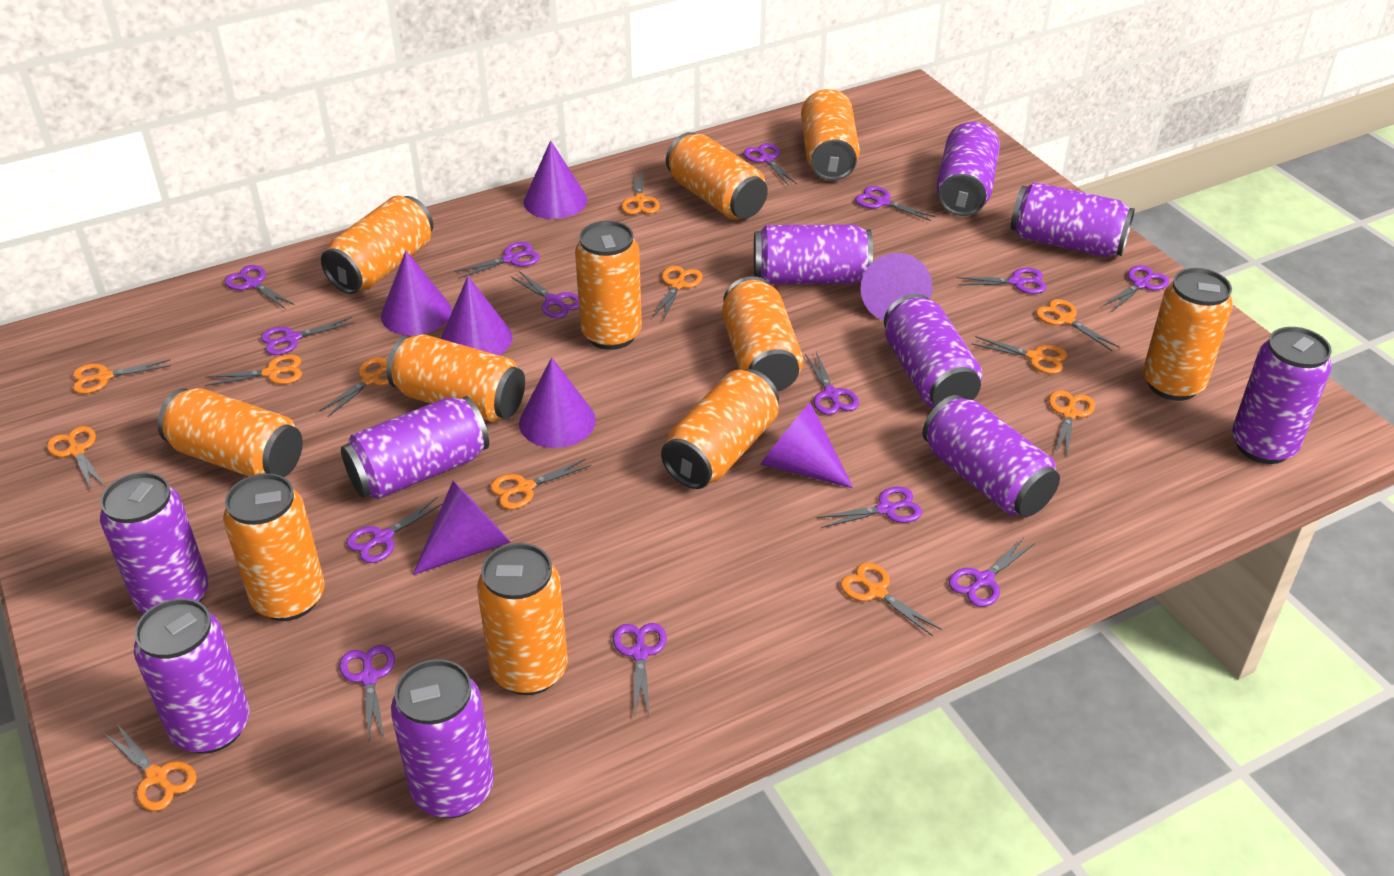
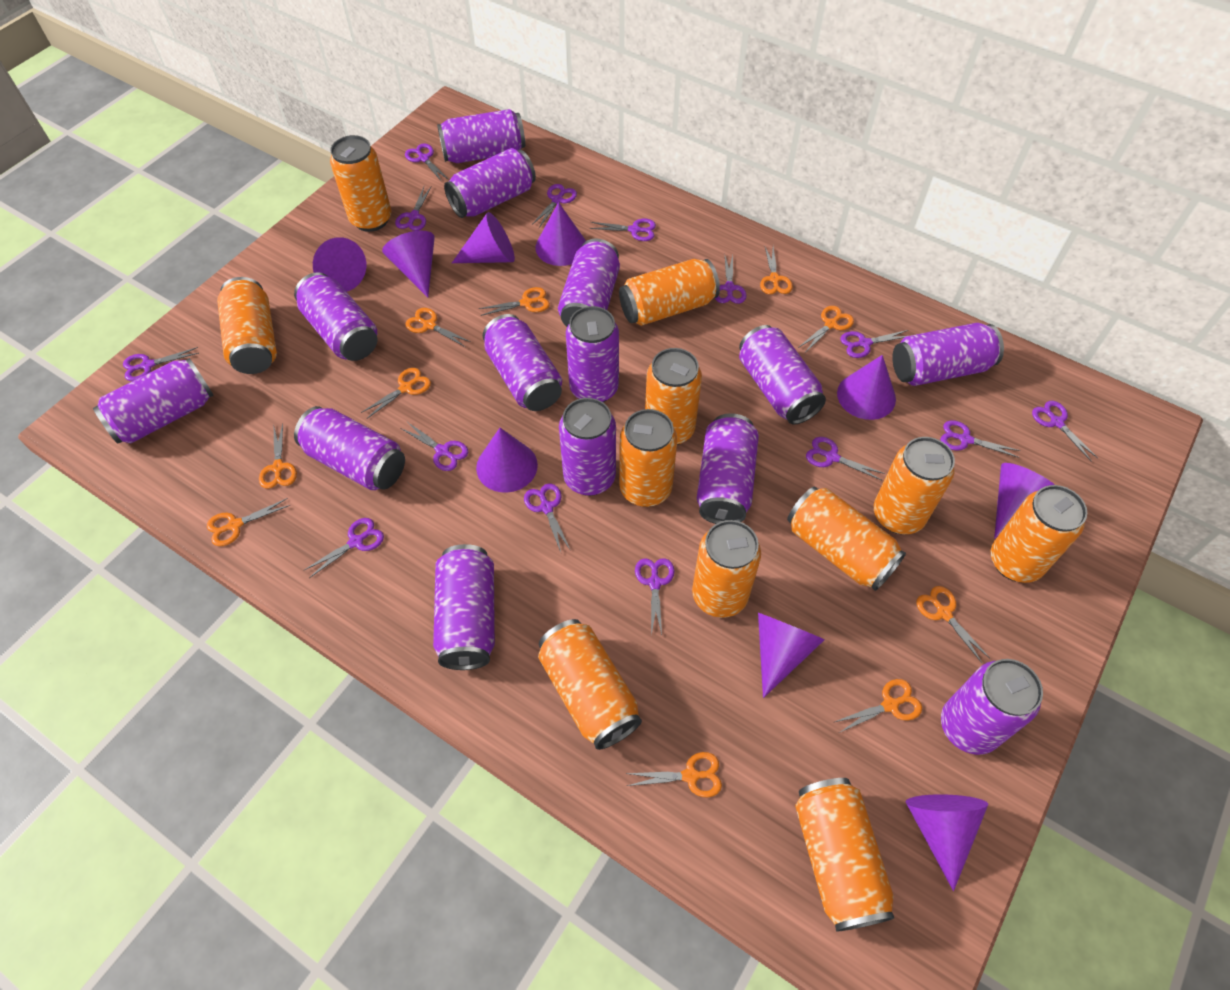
orange scissors: [47,426,105,490] [72,359,171,394] [103,723,197,811] [205,354,302,386] [319,357,389,417] [490,459,591,509] [621,170,660,215] [652,266,703,320] [840,563,942,636] [972,336,1067,374] [1036,299,1119,351] [1049,390,1095,457] = 12 -> [207,498,290,546] [259,424,297,489] [361,368,431,419] [405,308,471,347] [479,287,550,316] [626,752,722,798] [760,247,793,295] [798,306,854,353] [835,679,922,733] [916,586,990,663] = 10
purple can: [100,472,209,614] [134,598,250,754] [341,396,489,499] [391,659,494,818] [754,225,873,284] [884,294,982,408] [922,395,1060,517] [936,122,1000,216] [1011,182,1135,257] [1232,327,1332,464] = 10 -> [93,358,214,444] [294,272,377,361] [294,406,405,490] [433,544,495,670] [437,109,525,163] [444,148,536,218] [483,314,562,411] [558,239,620,327] [559,398,616,496] [566,306,619,402] [697,413,759,524] [739,325,826,424] [892,323,1004,386] [941,659,1043,755] = 14
purple cone: [381,251,452,336] [413,481,511,575] [441,276,512,355] [519,357,596,448] [524,140,587,219] [760,403,853,488] [860,253,933,321] = 7 -> [313,237,366,292] [382,231,435,298] [452,212,515,263] [476,428,538,493] [536,202,586,266] [758,613,825,698] [837,355,896,420] [905,794,988,891] [994,463,1055,539] = 9

